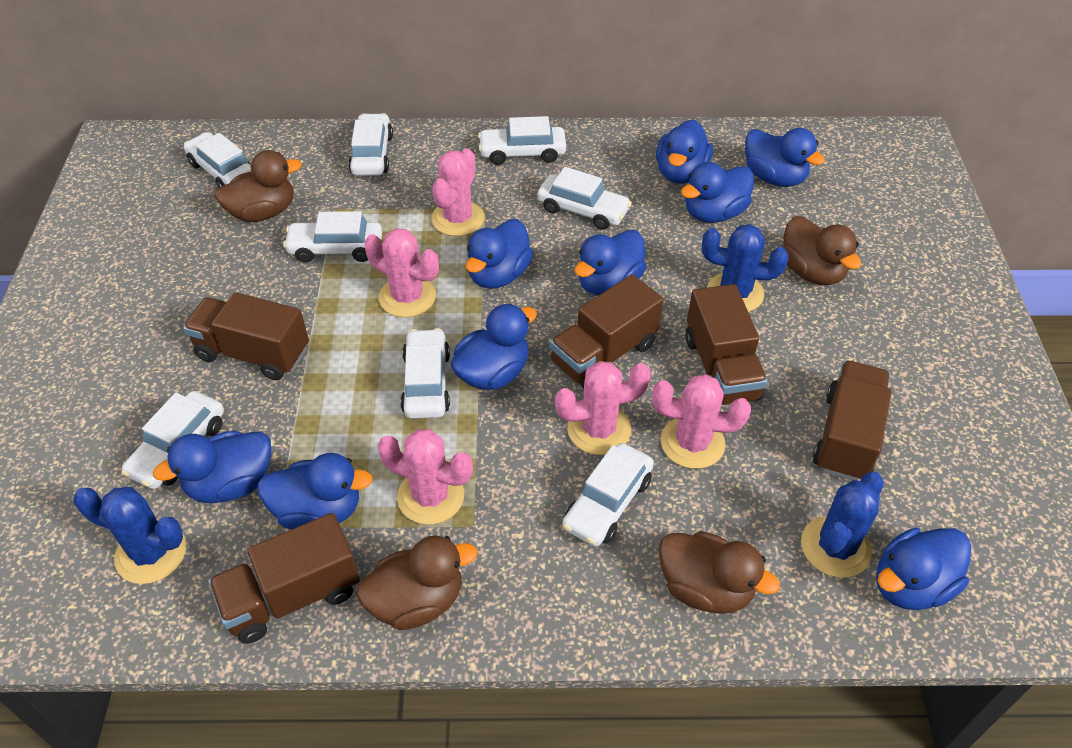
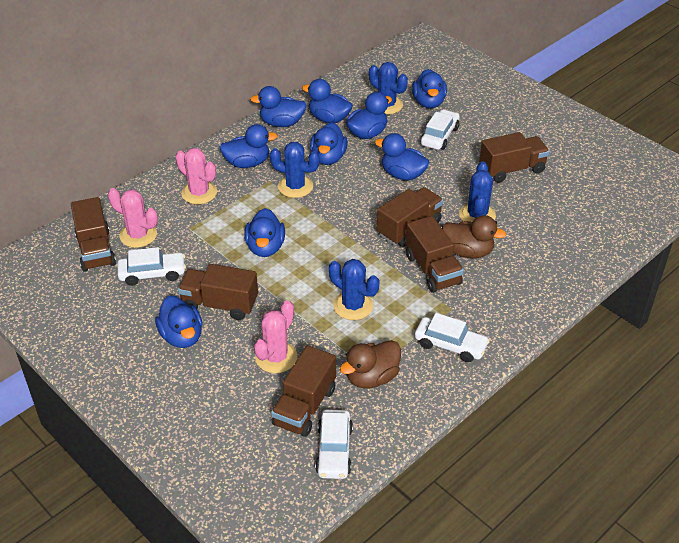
blue cactus: [73,487,186,584] [702,224,789,312] [801,472,884,578] = 3 -> [270,142,320,198] [329,259,379,320] [369,62,408,115] [459,161,496,222] = 4
brown duck: [214,150,302,222] [356,536,477,630] [658,531,780,614] [782,216,861,285] = 4 -> [340,340,401,388] [442,215,506,258] = 2
brown truck: [183,292,309,380] [208,513,360,644] [550,274,664,388] [685,284,768,405] [813,360,892,480] = 5 -> [71,197,116,272] [178,264,258,320] [271,346,336,437] [377,187,443,247] [406,216,464,293] [479,132,550,183] = 6
pink cactus: [364,228,439,318] [378,429,473,525] [431,148,485,236] [555,361,651,455] [652,374,751,469] = 5 -> [108,188,158,248] [176,148,217,204] [254,300,297,373] = 3
white car: [121,391,224,489] [184,132,251,188] [283,211,382,262] [348,113,393,176] [400,328,450,419] [478,116,566,165] [537,167,632,230] [563,443,654,547] = 8 -> [117,247,186,286] [315,410,353,479] [415,313,490,362] [421,109,460,150] = 4

